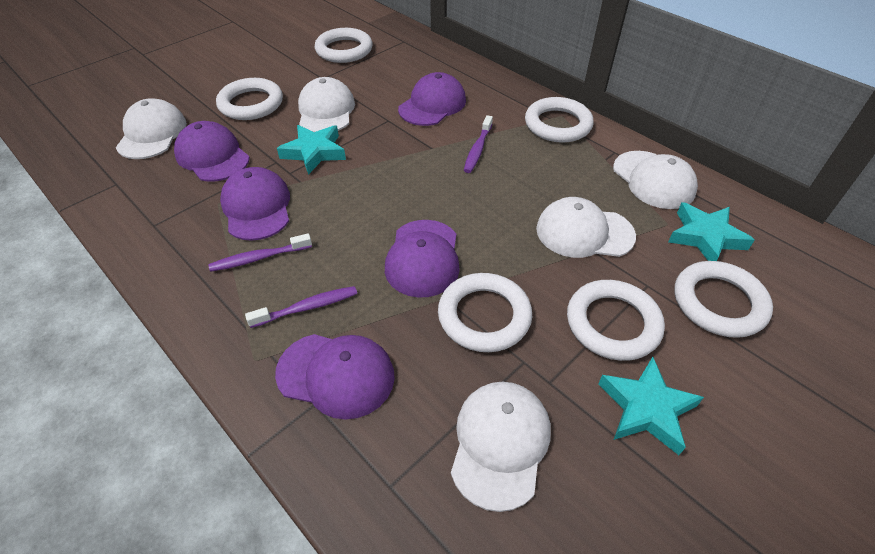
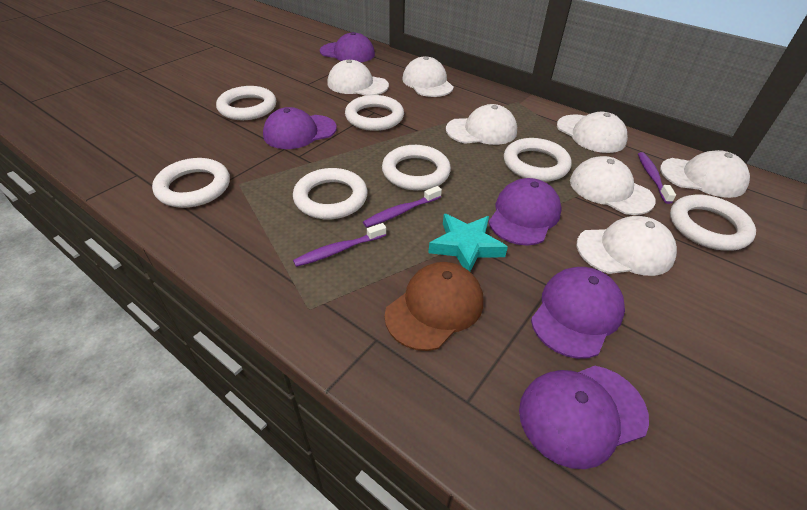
brown cap: none = 0 -> [385,262,483,351] = 1
turquoise star: [277,125,346,175] [598,357,704,455] [668,202,755,261] = 3 -> [428,214,508,272] = 1
white cap: [116,98,187,159] [298,77,355,132] [451,382,551,512] [536,197,636,258] [613,151,698,209] = 5 -> [327,60,389,96] [402,56,454,97] [446,104,517,145] [557,112,628,153] [570,156,655,215] [577,216,677,276] [660,150,750,198] = 7
white ring: [216,78,283,120] [315,28,373,63] [438,273,532,352] [525,97,594,143] [567,280,665,361] [675,261,773,338] = 6 -> [152,158,230,208] [216,86,276,120] [293,168,368,219] [345,95,404,131] [382,145,451,191] [504,138,572,182] [670,195,756,251] = 7

